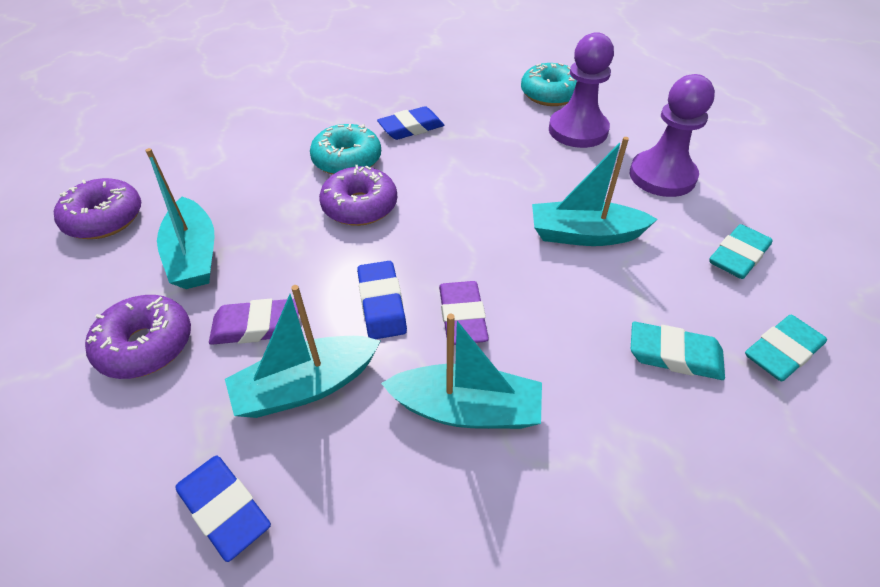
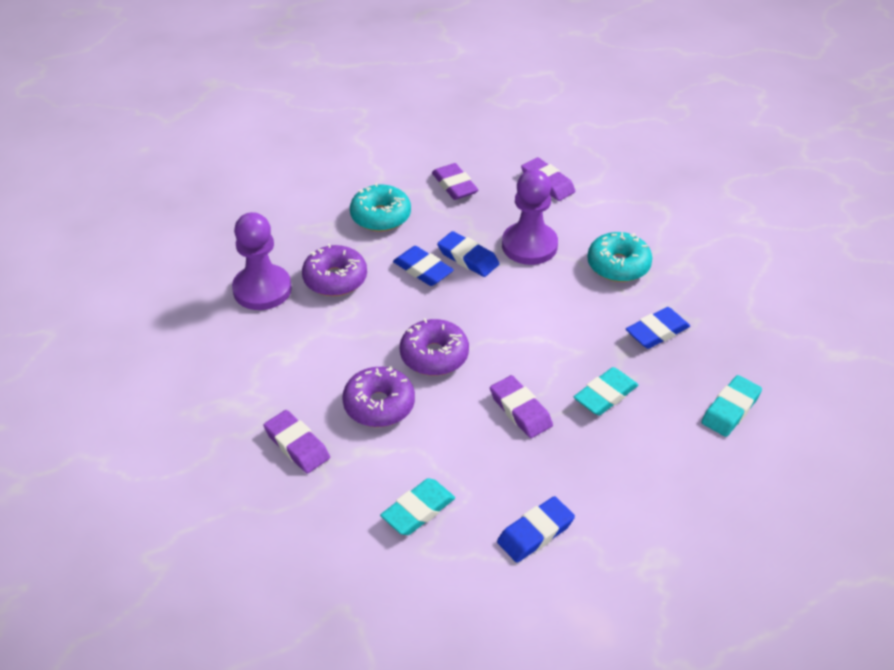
blue eraser: [176,456,271,562] [357,261,407,339] [377,106,444,140] = 3 -> [393,246,454,286] [437,231,499,277] [497,496,575,563] [626,307,690,349] = 4
purple eraser: [209,299,299,345] [439,281,489,345] = 2 -> [263,410,330,473] [432,163,478,200] [490,375,553,438] [521,157,575,201] = 4
turquoise boat: [145,148,214,289] [225,285,380,418] [381,314,542,429] [532,137,658,246] = 4 -> none = 0

